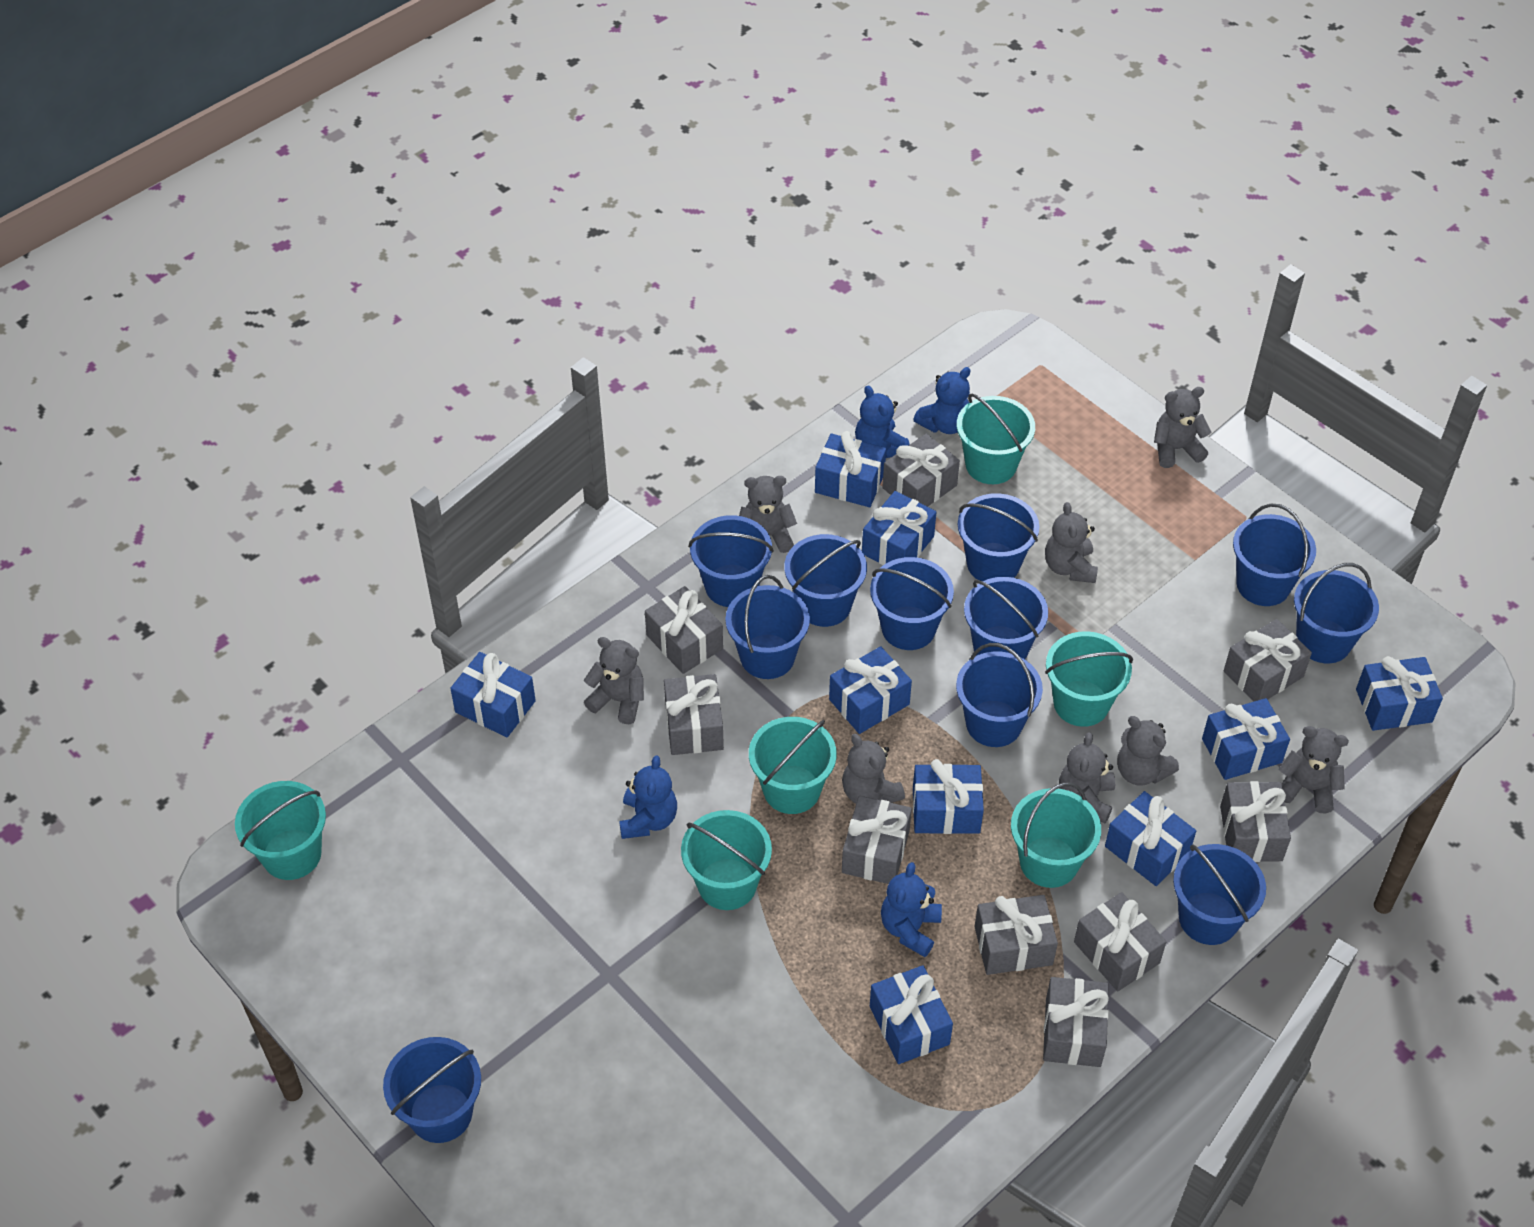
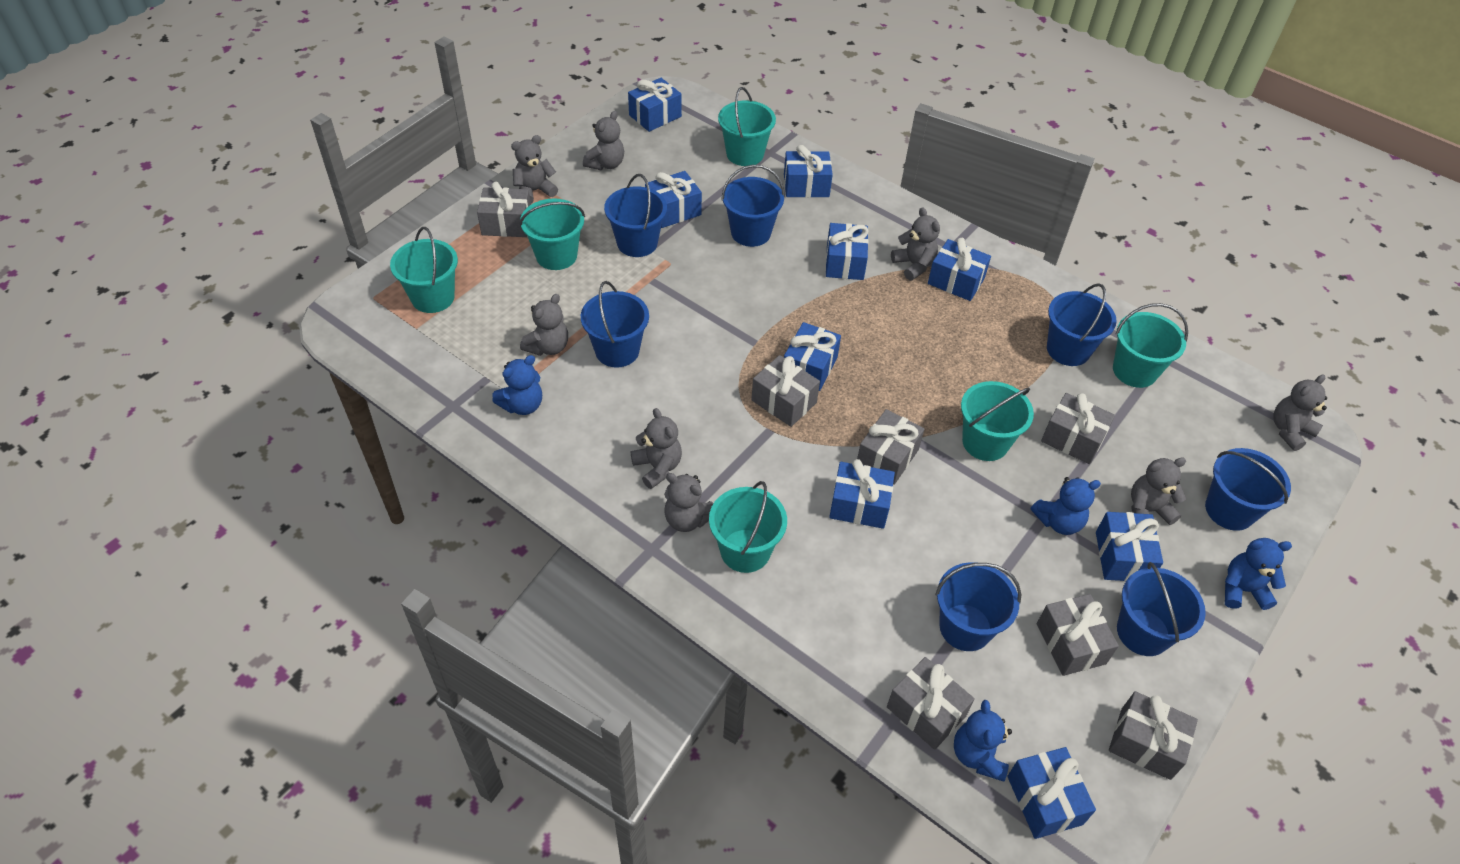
blue bucket: [383,1037,481,1143] [689,515,774,607] [725,575,810,679] [784,534,867,627] [870,557,954,650] [956,643,1043,747] [958,493,1040,581] [964,577,1048,659] [1173,844,1266,945] [1233,504,1316,606] [1294,563,1379,663] = 11 -> [581,281,649,368] [604,174,667,257] [721,165,785,247] [935,562,1021,651] [1047,283,1117,366] [1117,562,1206,656] [1205,448,1291,531] = 7
grey gift: [645,586,723,674] [664,674,724,755] [842,796,912,884] [882,434,960,507] [975,895,1058,975] [1043,977,1109,1067] [1074,892,1166,991] [1220,781,1291,862] [1224,619,1312,702] = 9 -> [477,182,531,237] [751,355,820,427] [857,409,924,485] [887,657,975,750] [1037,594,1119,676] [1041,393,1115,464] [1109,691,1198,780] = 7

